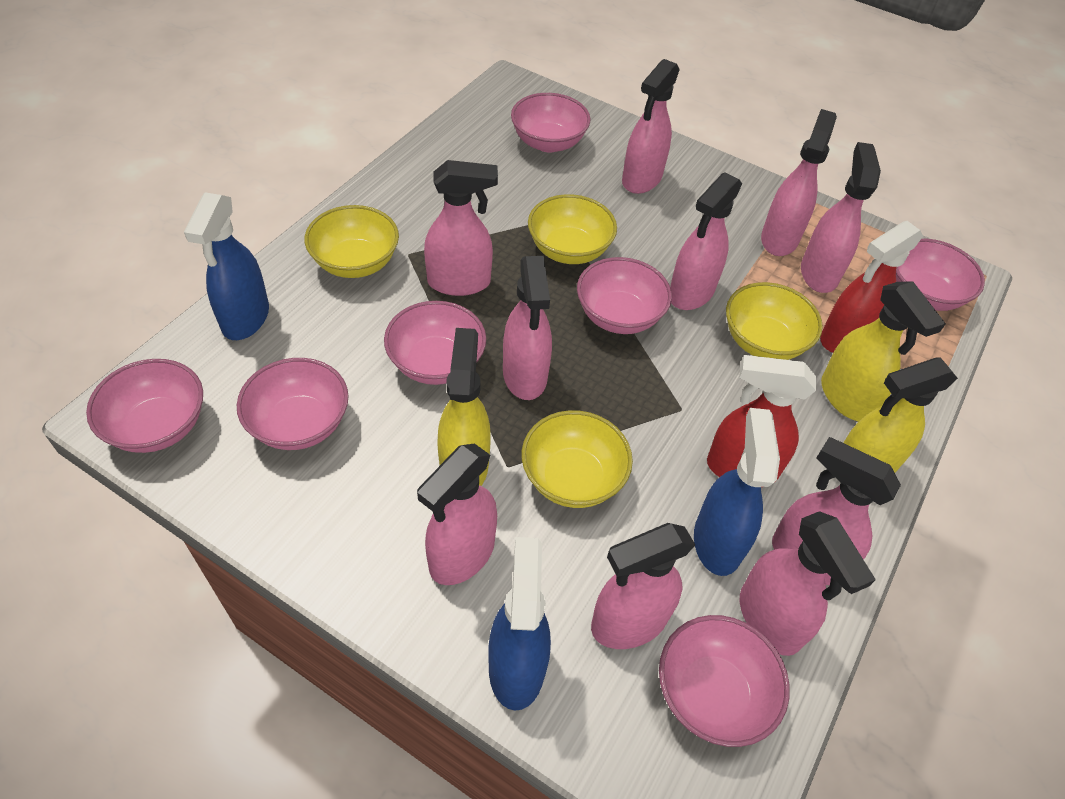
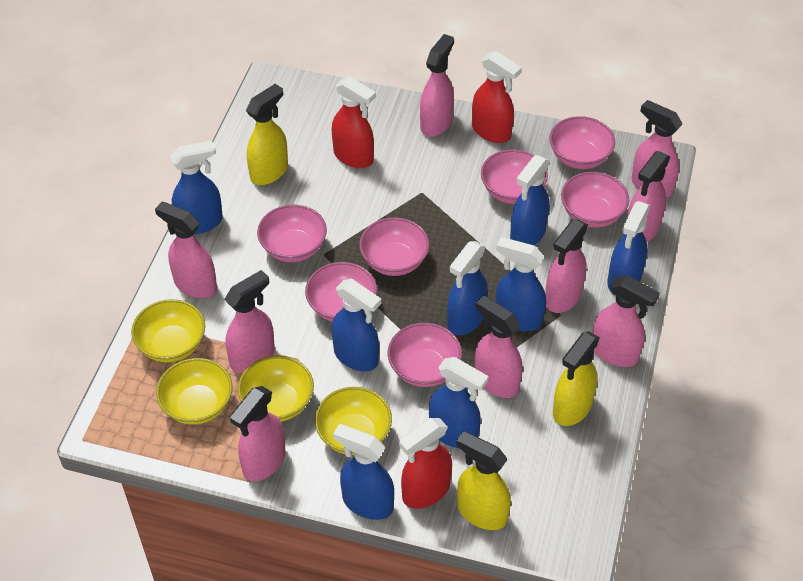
blue spray bottle: [184,192,269,340] [488,537,551,711] [694,408,780,576] = 3 -> [170,140,223,234] [331,278,381,371] [333,424,394,520] [429,357,488,448] [447,241,488,335] [495,237,546,331] [510,155,550,245] [607,201,650,292] = 8
pink spray bottle: [417,444,497,585] [424,160,498,296] [503,256,552,400] [591,523,695,649] [622,59,680,194] [670,172,742,310] [740,511,876,656] [761,109,837,256] [772,437,901,585] [801,142,881,293] = 10 -> [155,202,217,298] [225,270,275,373] [230,386,285,482] [420,34,454,137] [475,296,523,398] [545,219,588,313] [593,275,660,367] [627,151,671,242] [631,100,683,198] = 9
red spray bottle: [707,355,816,483] [820,221,923,353] = 2 -> [332,76,376,168] [399,418,452,509] [472,51,522,143] = 3

